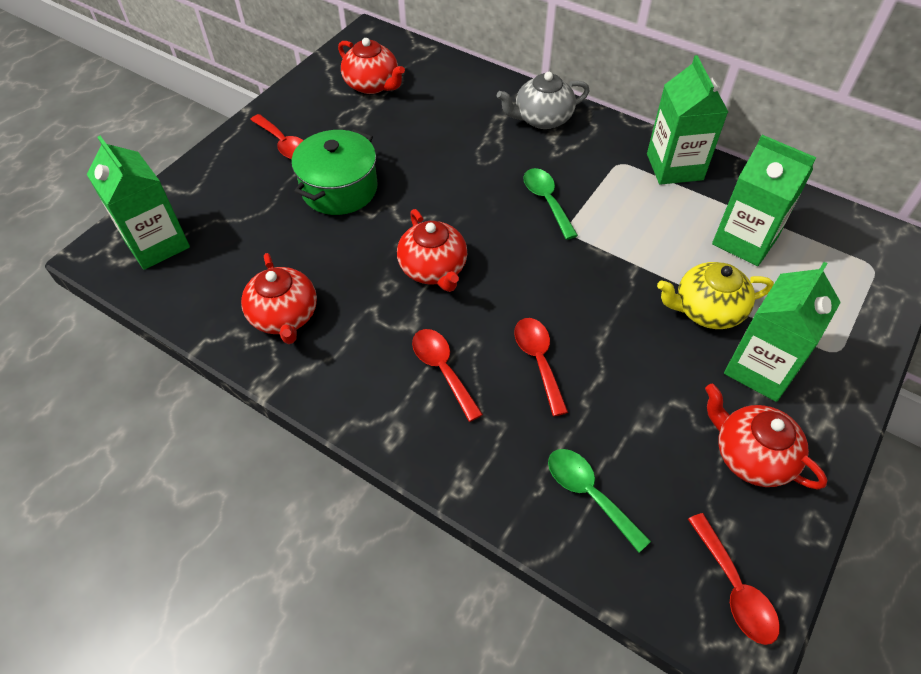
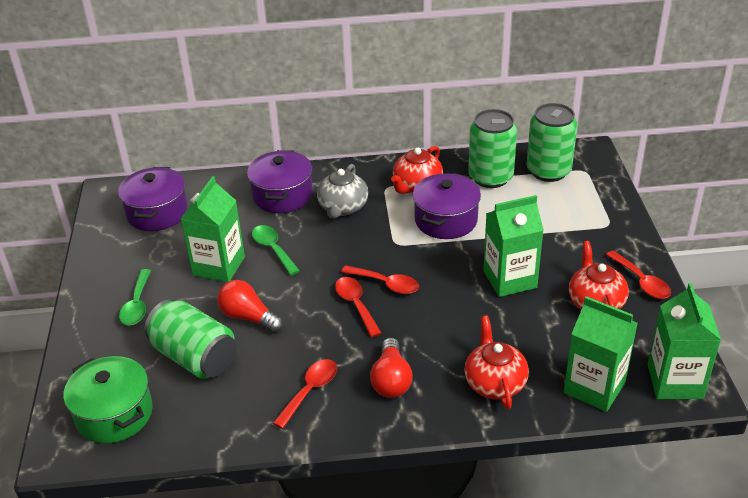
green can: none = 0 -> [145,299,237,379] [468,109,517,188] [527,103,578,182] = 3
purple pot: none = 0 -> [118,167,188,231] [247,150,313,213] [413,173,481,239] = 3
red light bulb: none = 0 -> [217,280,283,333] [370,338,413,398] = 2
red teapot: [241,253,317,344] [338,38,405,94] [397,209,467,292] [705,384,827,489] = 4 -> [391,146,443,194] [464,316,529,409] [569,241,629,310] = 3
yellow teapot: [657,262,774,329] = 1 -> none = 0

